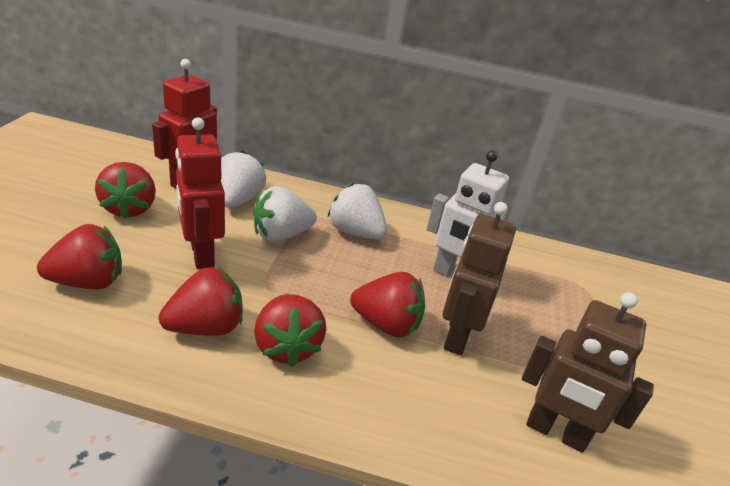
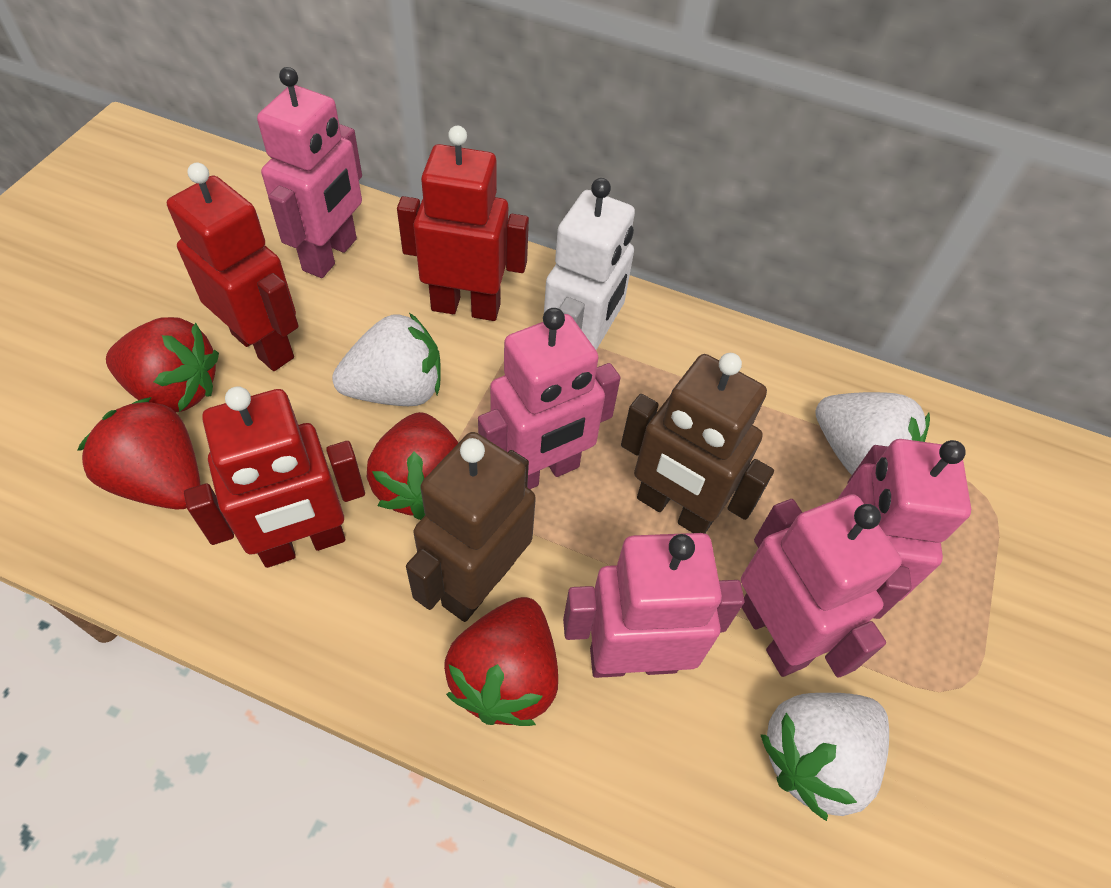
pink robot: none = 0 -> [257,67,362,278] [478,308,620,489] [563,533,744,678] [741,494,902,678] [837,439,971,619] = 5
red robot: [152,59,217,189] [175,117,225,269] = 2 -> [167,163,299,371] [184,386,365,568] [397,126,529,321] = 3
red strawberry: [37,224,122,289] [95,162,156,219] [159,267,243,336] [254,294,326,367] [350,272,425,338] = 5 -> [77,397,200,509] [106,317,219,412] [367,412,459,520] [444,597,558,726] = 4

